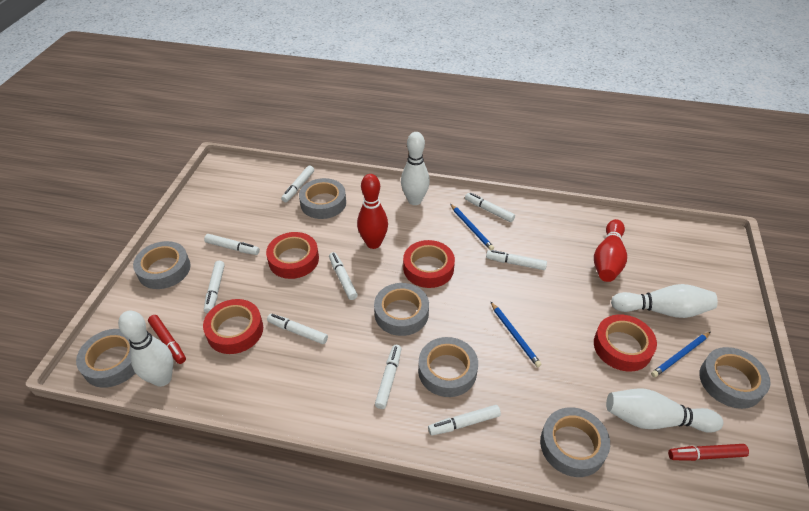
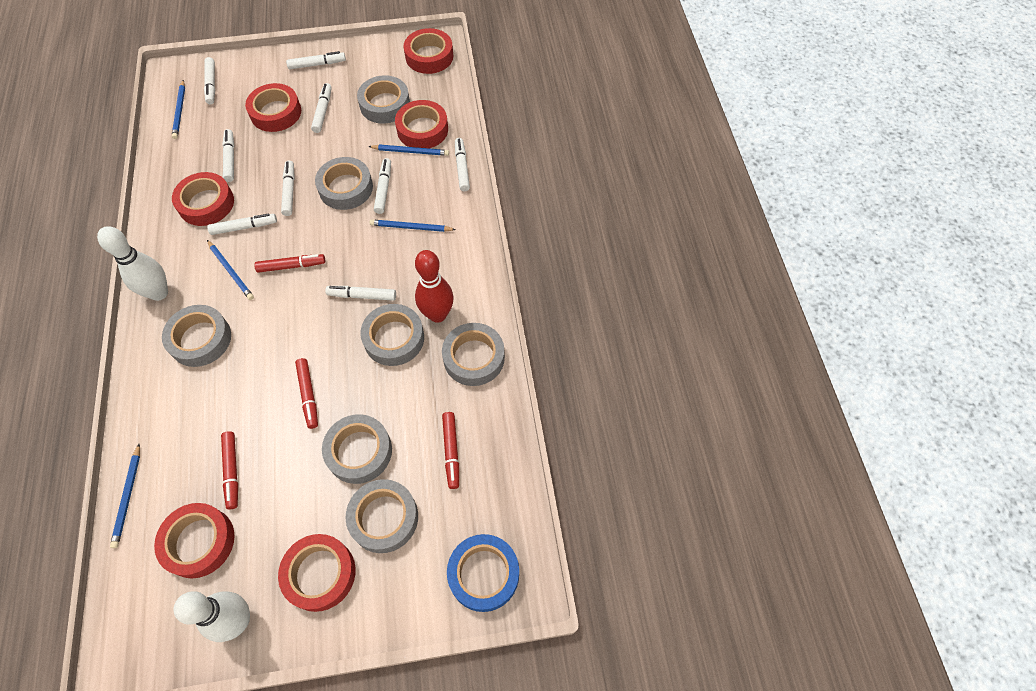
blue pencil: [450,204,494,250] [490,301,542,367] [651,332,711,377] = 3 -> [110,444,140,548] [172,80,185,139] [207,240,254,300] [368,144,449,156] [370,219,456,232] = 5
blue tape: none = 0 -> [447,534,519,612] = 1
red bowling pin: [357,174,388,249] [594,219,627,282] = 2 -> [415,250,454,323] = 1
red marker: [148,315,186,364] [668,444,749,461] = 2 -> [221,431,238,509] [254,254,325,273] [295,358,318,429] [442,412,459,489] = 4
red tape: [203,299,263,354] [266,232,319,279] [403,240,455,288] [594,314,657,372] = 4 -> [154,503,235,578] [172,172,234,226] [245,83,301,132] [278,534,356,612] [395,100,448,148] [404,28,453,74] = 6
white bowling pin: [118,311,173,387] [401,132,430,205] [606,388,723,433] [611,284,718,318] = 4 -> [97,226,168,301] [174,591,250,642] = 2

